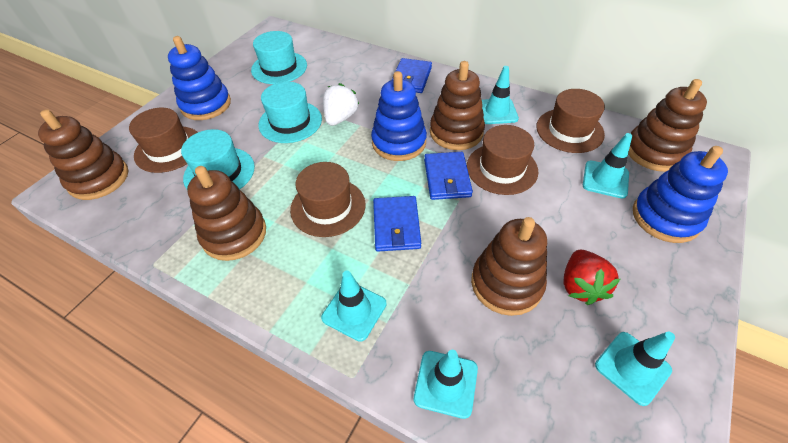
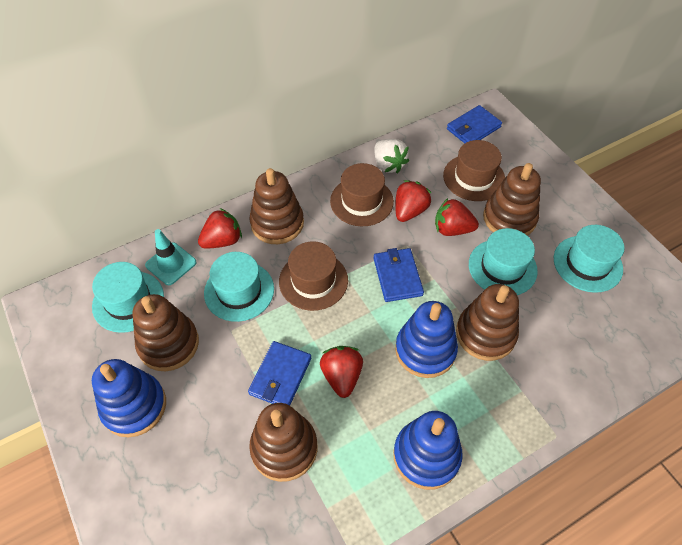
brown hat: [129,107,198,173] [290,162,366,237] [467,125,538,195] [536,89,605,153] = 4 -> [279,241,348,311] [330,163,394,226] [443,140,505,201] = 3
red strawberry: [564,250,620,305] = 1 -> [198,208,242,249] [320,346,363,398] [395,180,431,222] [435,198,479,236] = 4
turquoise hat: [181,129,255,189] [251,31,307,84] [258,82,322,143] = 3 -> [92,262,164,333] [204,252,274,322] [469,228,538,295] [554,225,624,293] = 4
turquoise traffic cone: [321,271,387,342] [414,350,478,419] [482,66,519,124] [583,133,632,199] [595,332,675,406] = 5 -> [145,229,197,285] = 1

